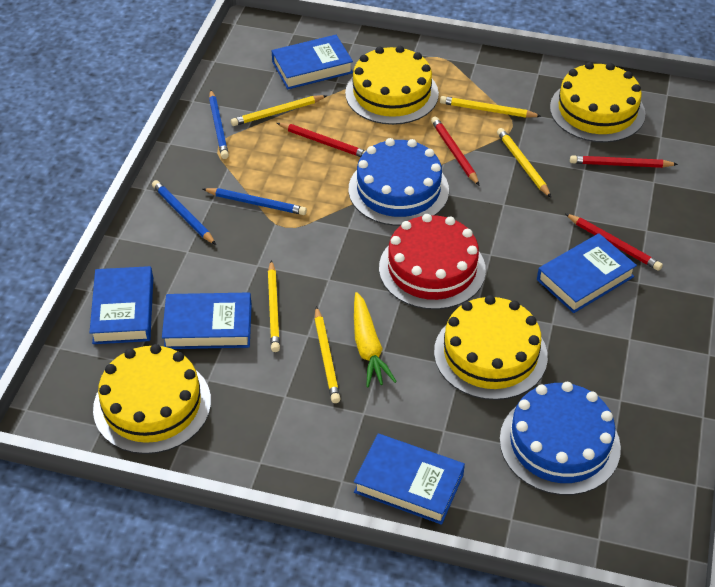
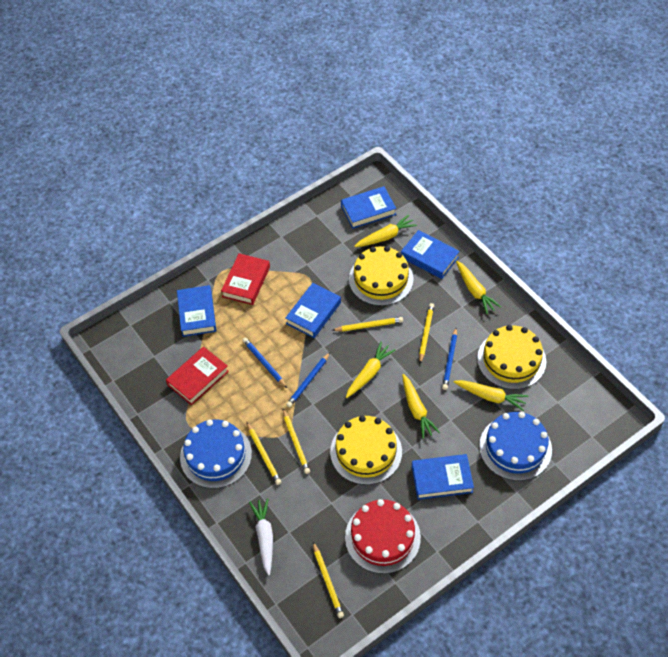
red book: none = 0 -> [166,347,229,405] [221,253,270,305] = 2
red pencil: [277,123,365,157] [431,117,480,186] [565,213,663,271] [570,155,678,168] = 4 -> none = 0
white carrot: none = 0 -> [249,498,273,576] = 1
yellow cake: [93,344,211,454] [345,46,439,125] [434,295,548,400] [550,62,645,143] = 4 -> [330,415,402,485] [349,246,414,306] [477,325,546,390] = 3
yellow carrot: [354,292,397,388] = 1 -> [346,342,395,398] [354,215,417,247] [402,374,440,439] [454,380,528,411] [456,261,501,314] = 5

